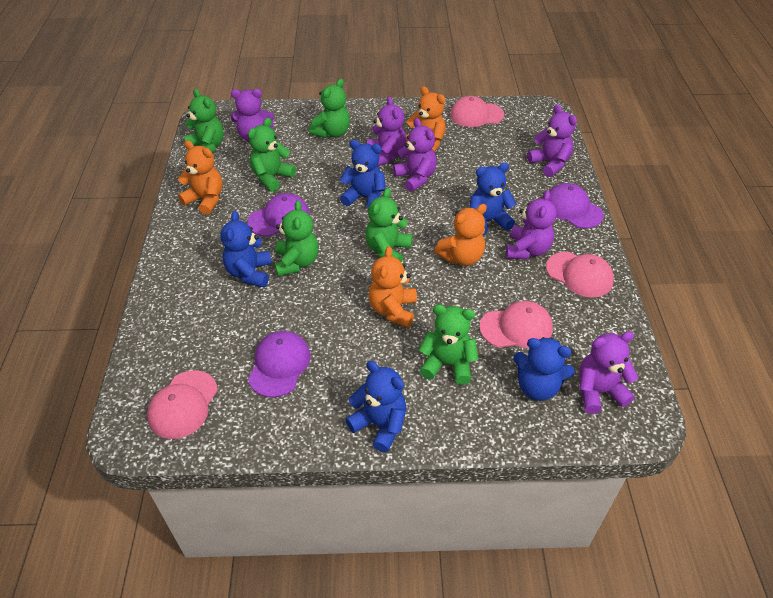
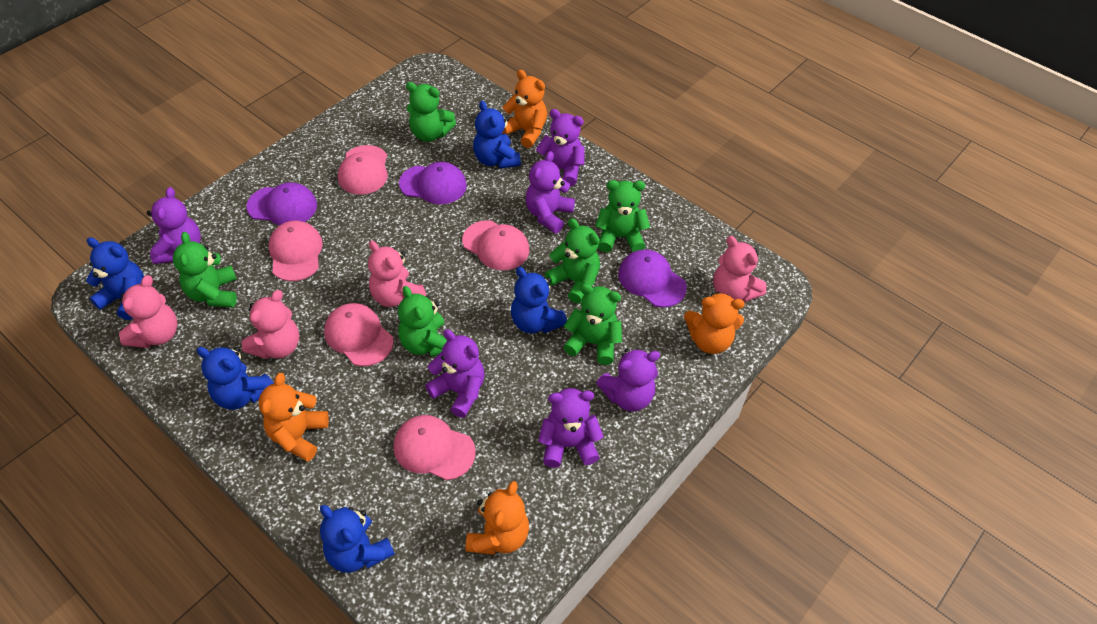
pink cap: [147,370,218,439] [450,96,504,127] [479,301,553,348] [546,252,614,297] = 4 -> [268,221,323,281] [324,303,393,366] [338,145,388,195] [393,415,476,480] [462,220,529,270] = 5
pink teddy bear: none = 0 -> [119,275,177,348] [242,290,299,359] [368,241,426,307] [713,236,767,302] = 4

